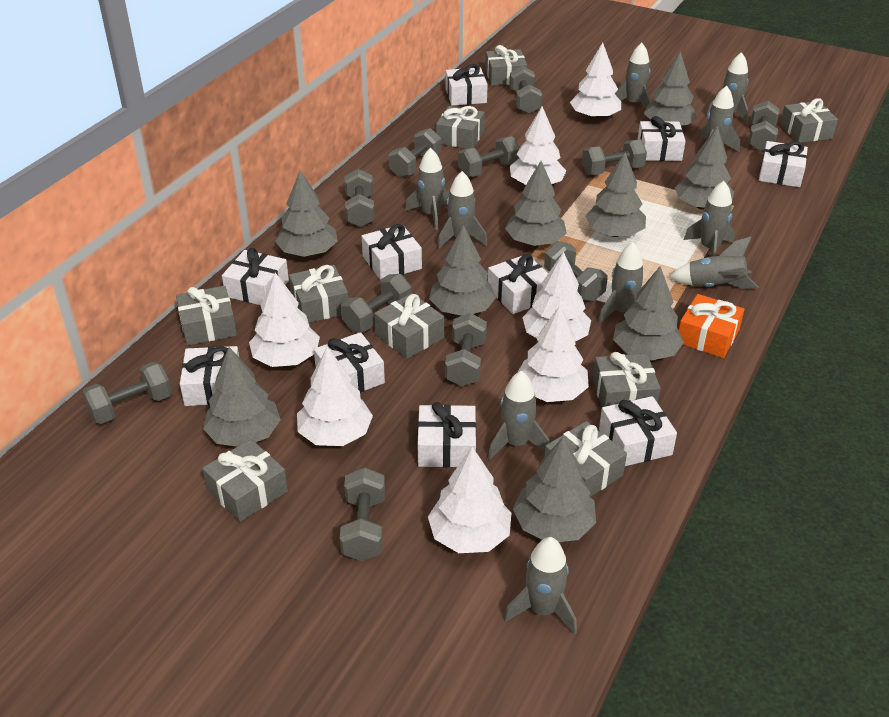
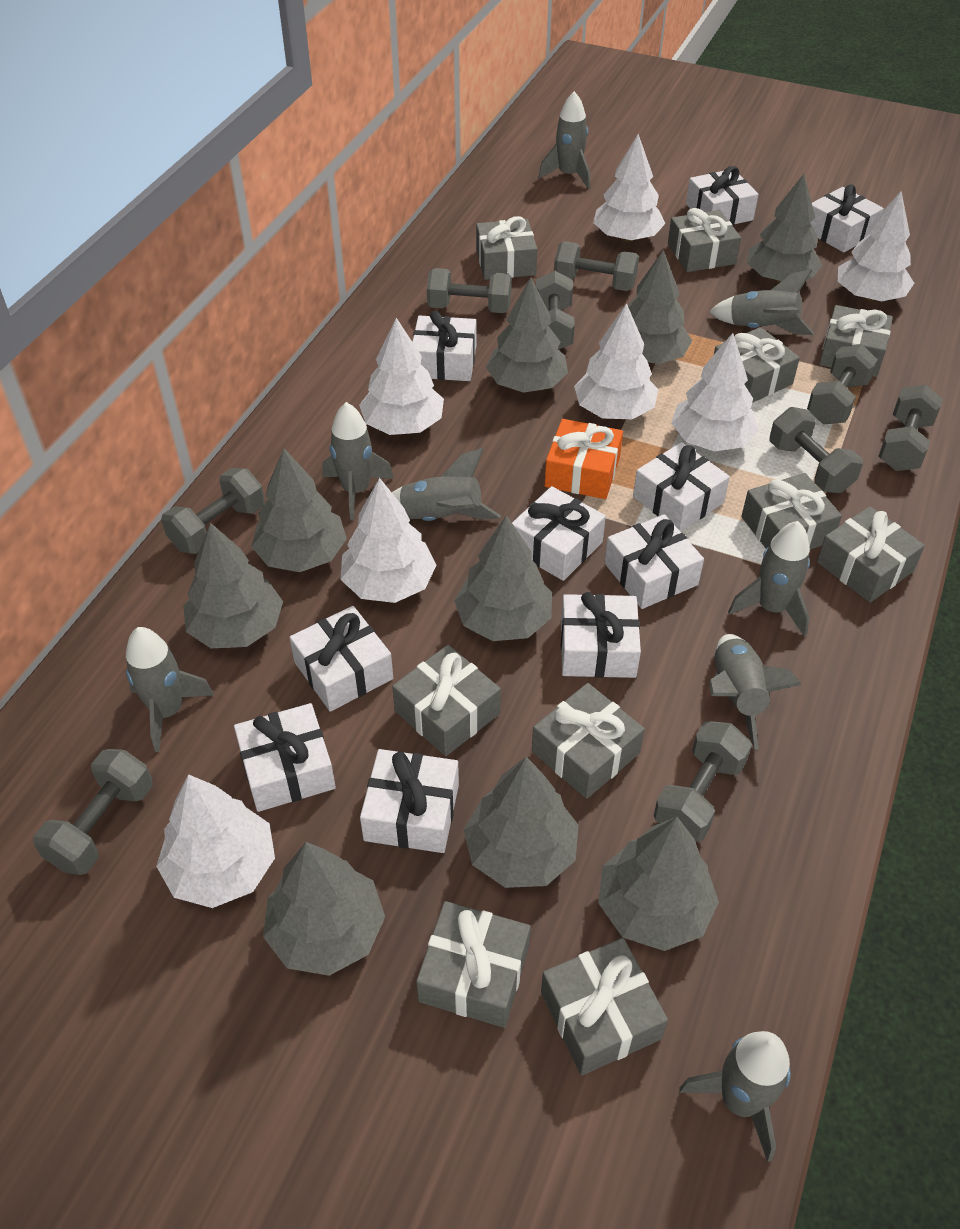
grey dumbbell: [82,362,172,424] [340,467,385,561] [341,274,412,332] [345,169,375,227] [389,128,441,178] [445,313,487,387] [458,136,520,177] [509,66,542,114] [544,241,608,302] [582,140,647,175] [748,101,779,151] = 11 -> [33,749,153,875] [161,468,265,554] [427,268,512,313] [536,271,575,350] [554,241,639,291] [654,721,752,842] [770,407,863,493] [807,344,878,425] [878,384,943,471] = 9
grey gift: [176,286,237,346] [202,439,288,522] [289,265,349,323] [374,293,444,359] [436,106,485,149] [485,45,527,86] [544,421,627,497] [593,352,661,407] [780,98,838,143] = 9 -> [392,645,501,756] [416,901,530,1028] [476,216,537,280] [532,683,645,799] [541,938,668,1076] [668,208,741,272] [714,327,800,403] [741,473,842,549] [817,506,925,603] [819,305,893,377] = 10
grey rocket: [405,148,450,230] [437,171,487,249] [488,371,549,460] [504,537,577,635] [598,242,643,323] [615,43,651,109] [669,237,759,289] [683,181,735,257] [700,86,740,152] [706,52,749,124] = 10 -> [126,627,214,752] [322,402,394,520] [392,448,501,521] [539,91,590,189] [679,1031,791,1162] [709,269,814,335] [709,634,802,750] [728,521,810,637] = 8

